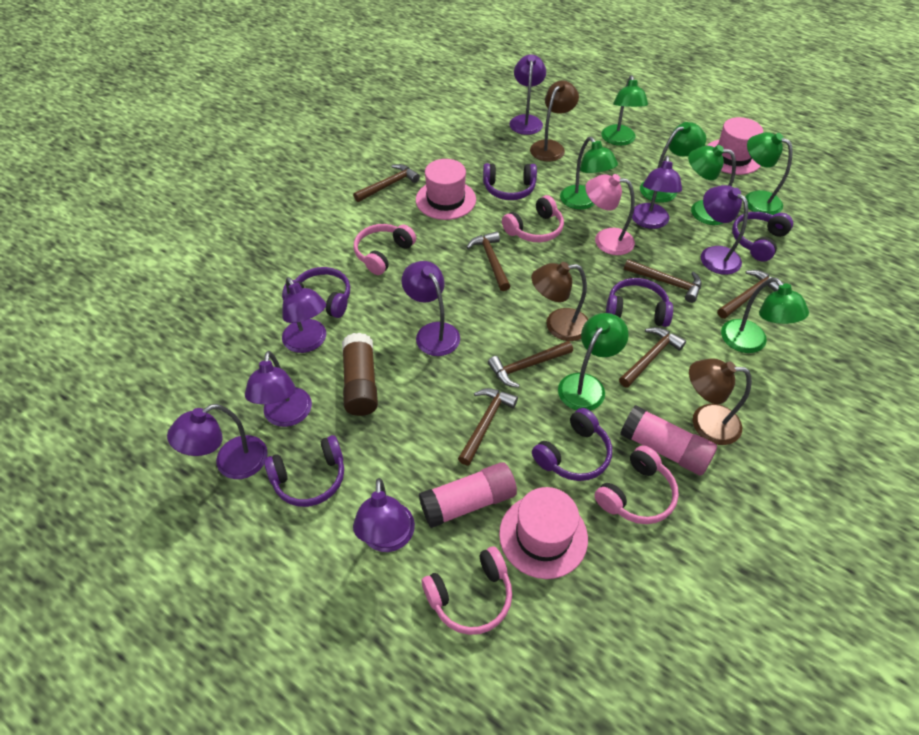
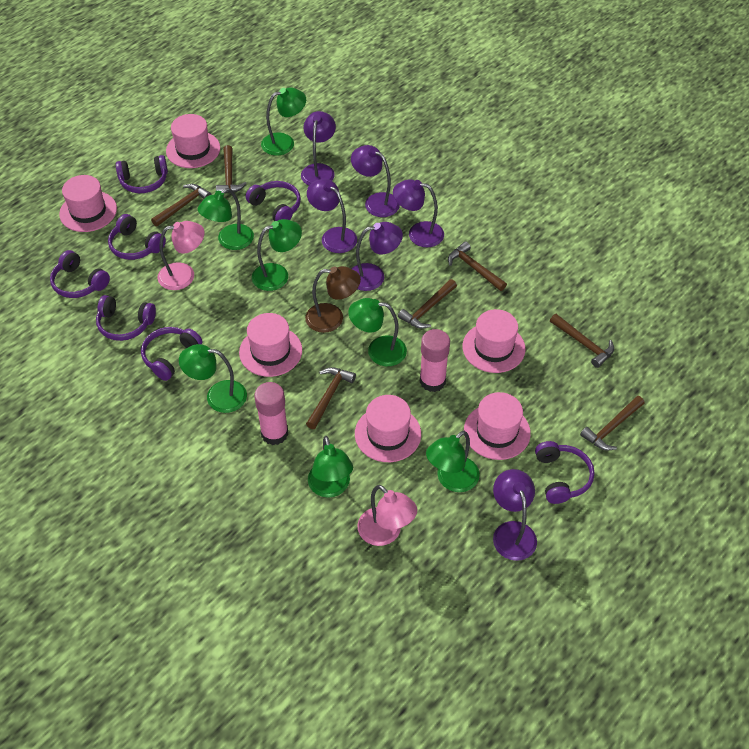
brown glue stick: [342,333,378,416] = 1 -> none = 0
brown lamp: [530,80,579,162] [531,262,588,341] [689,358,752,445] = 3 -> [305,266,361,333] = 1
pink hat: [416,159,476,220] [499,487,588,579] [707,117,763,175] = 3 -> [59,175,117,232] [166,114,220,168] [239,313,302,377] [355,395,421,462] [462,309,526,373] [464,392,531,460] = 6
pink headphones: [354,224,416,275] [422,546,512,635] [502,195,564,242] [595,445,679,524] = 4 -> none = 0
pink lamp: [585,174,635,255] = 1 -> [158,221,205,290] [357,485,418,546] = 2
purple headphones: [264,435,344,507] [282,267,350,318] [483,163,537,200] [532,408,612,481] [606,278,673,327] [732,212,793,262] = 6 -> [50,250,110,298] [96,295,156,341] [108,214,166,260] [116,155,168,193] [141,327,203,381] [246,181,301,221] [535,441,595,504] = 7
purple lamp: [167,404,268,479] [245,351,312,427] [282,277,326,353] [353,478,415,552] [401,261,460,356] [509,54,546,135] [632,156,682,229] [701,185,748,275] = 8 -> [301,111,336,185] [307,179,357,253] [351,145,400,217] [352,222,403,291] [393,179,444,247] [493,469,537,561] = 6

